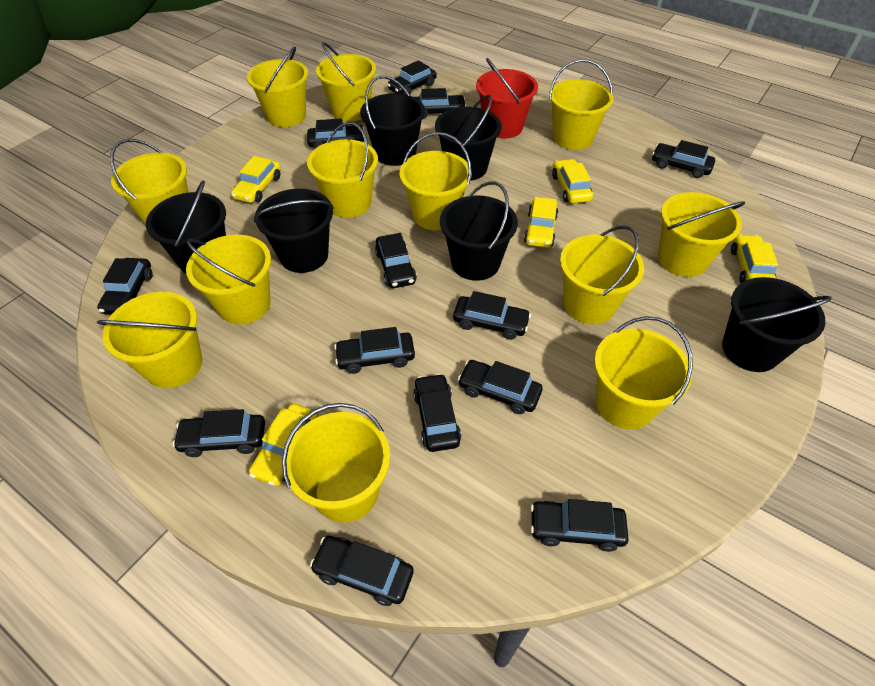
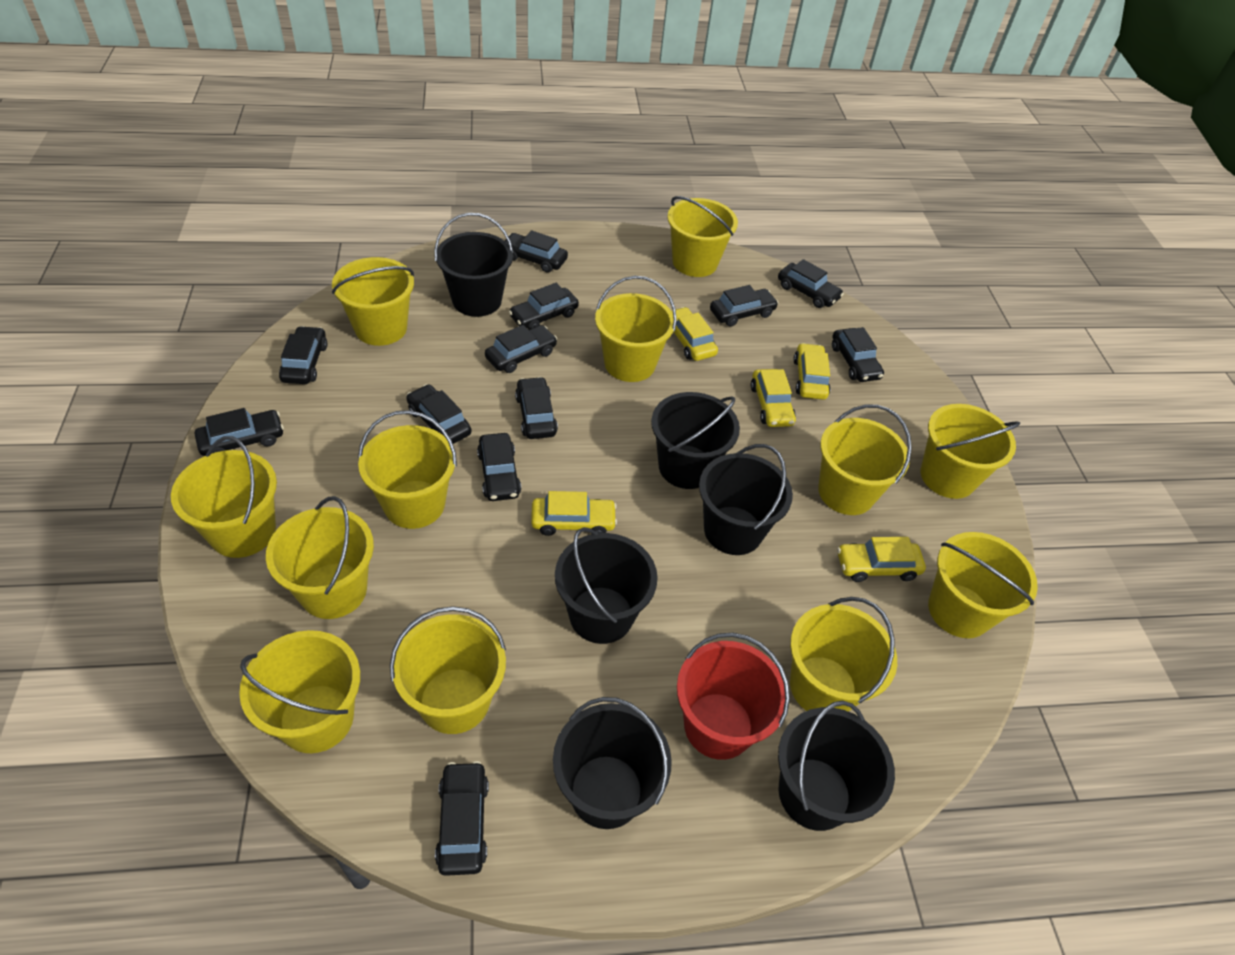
black car: [97,258,153,315] [173,409,265,457] [307,118,364,149] [310,536,414,606] [334,327,415,374] [375,233,417,288] [387,60,437,95] [413,373,461,452] [415,88,466,119] [453,291,531,340] [458,360,542,414] [531,499,629,552] [652,140,715,178] = 13 -> [195,408,284,456] [279,326,327,384] [406,384,471,444] [435,761,489,876] [477,433,521,501] [485,325,557,373] [505,230,568,273] [509,283,579,330] [515,377,558,439] [710,285,778,327] [778,259,844,308] [832,327,884,382] = 12

